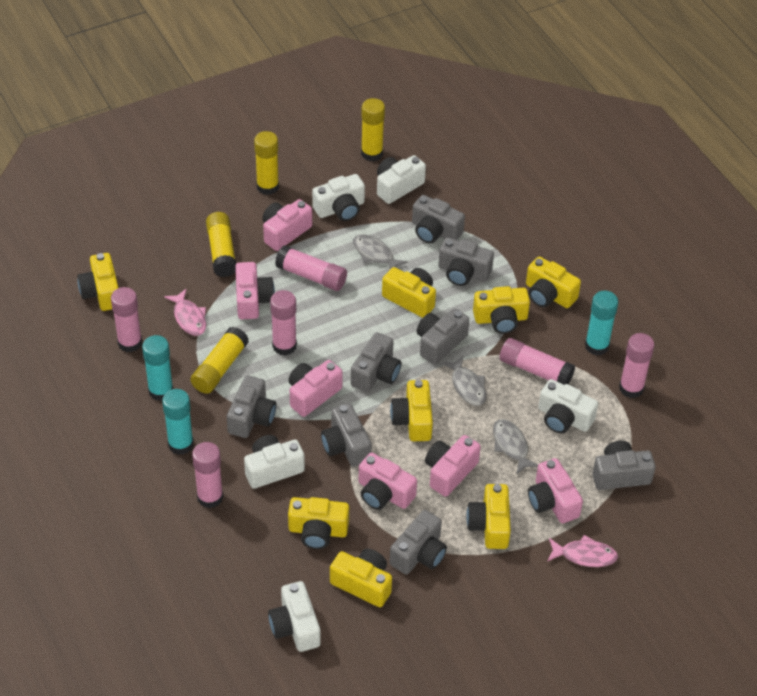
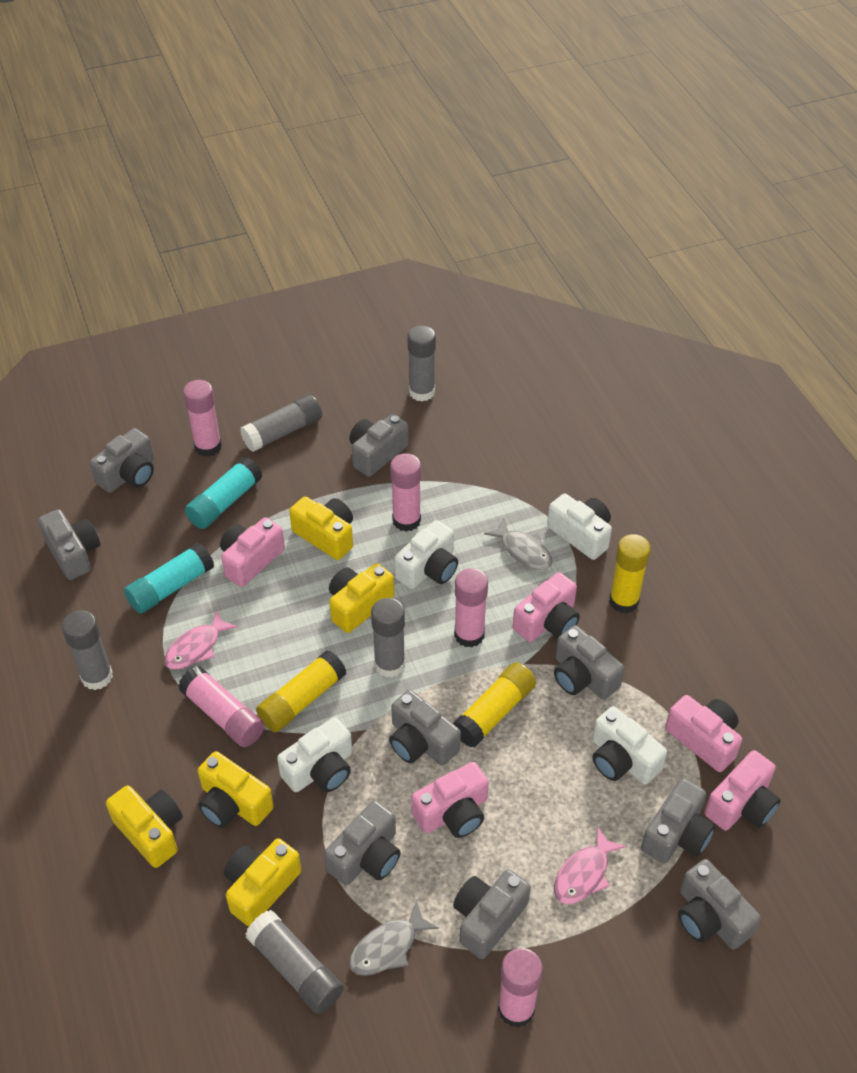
grey camera: [227,375,276,438] [321,403,372,467] [351,332,401,392] [390,510,447,575] [412,195,465,244] [417,308,469,365] [438,237,494,286] [592,441,656,490] = 8 -> [38,509,100,580] [90,428,154,493] [324,800,401,886] [349,414,409,477] [389,690,461,766] [453,869,531,959] [554,625,625,700] [641,778,715,864] [678,859,761,949] = 9
grey fish: [353,234,408,269] [441,355,486,406] [493,419,538,475] = 3 -> [349,901,439,976] [484,519,552,570] = 2
grey glue stick: none = 0 -> [62,610,113,690] [240,394,322,452] [246,910,344,1014] [371,598,405,677] [408,326,436,401] = 5
pink camera: [235,262,275,319] [262,199,312,251] [288,360,343,417] [359,453,417,510] [425,435,481,497] [528,458,583,523] = 6 -> [220,517,285,587] [411,762,489,838] [513,572,580,642] [665,695,742,772] [704,750,781,830] = 5
pink glue stick: [111,287,142,352] [192,442,223,508] [270,290,297,356] [275,245,347,291] [500,338,575,385] [619,333,654,398] = 6 -> [178,666,265,747] [183,380,222,457] [390,453,421,532] [454,568,488,648] [498,948,543,1028] = 5
turquoise glue stick: [142,335,173,401] [162,389,194,455] [585,291,618,356] = 3 -> [124,543,214,614] [185,457,262,529] = 2
white camera: [244,435,305,489] [268,581,321,652] [312,174,365,221] [377,155,426,204] [538,379,598,434] = 5 -> [277,717,353,792] [394,520,458,589] [547,494,612,560] [592,706,667,784] = 4
yellow camera: [77,253,119,311] [288,497,349,549] [330,549,392,607] [382,267,436,318] [390,380,433,441] [466,484,511,549] [473,286,530,334] [526,257,581,308] = 8 -> [106,785,183,868] [198,751,274,828] [224,838,301,927] [289,497,353,560] [329,563,394,633] = 5
yellow glue stick: [190,327,249,394] [206,212,236,277] [254,131,279,195] [361,98,385,161] = 4 -> [256,650,346,732] [453,663,536,748] [609,534,651,613] = 3

